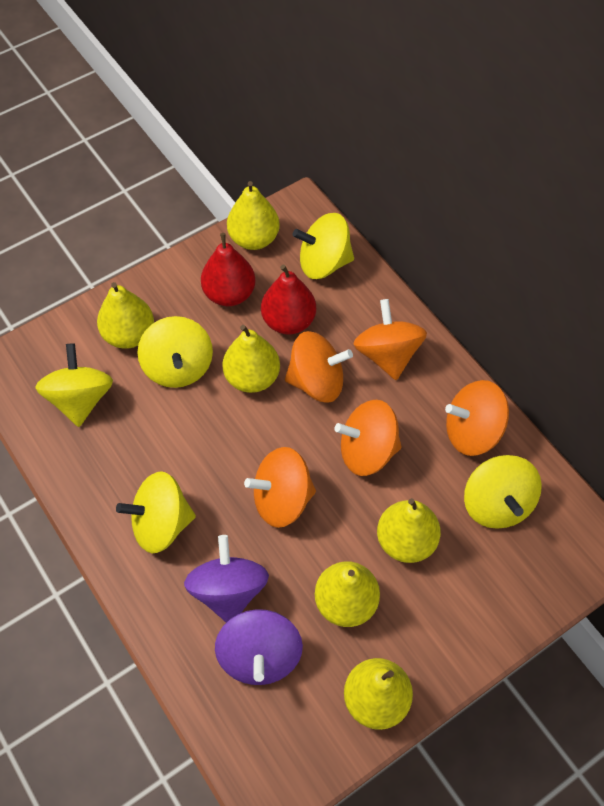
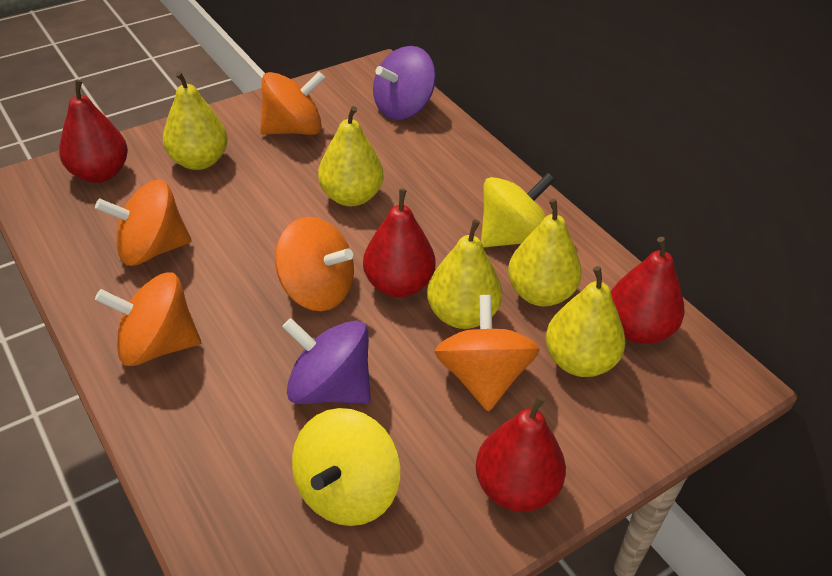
red pear: [201,233,256,306] [261,264,316,335] = 2 -> [59,79,128,183] [363,189,436,297] [475,395,566,512] [611,237,684,344] = 4
yellow pear: [97,282,154,349] [222,325,280,393] [227,181,280,250] [315,561,380,627] [344,658,413,730] [377,498,441,563] = 6 -> [163,71,228,170] [318,106,384,206] [427,219,502,329] [508,199,582,306] [546,266,625,377] = 5
yellow spinning top: [35,343,113,427] [116,471,196,553] [137,316,213,388] [293,213,354,279] [464,455,542,528] = 5 -> [292,408,400,526] [481,173,555,247] = 2

